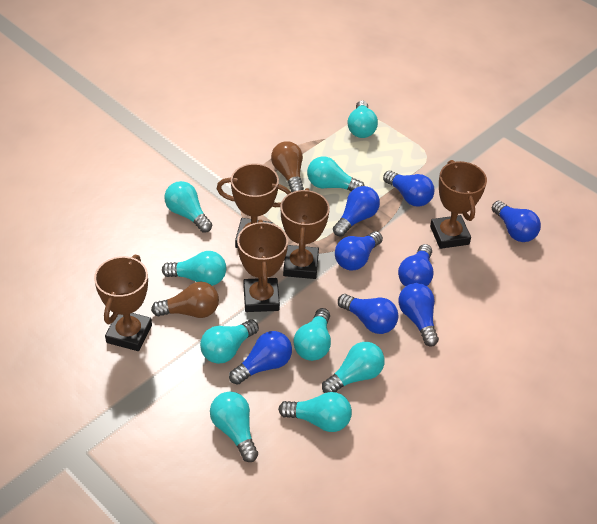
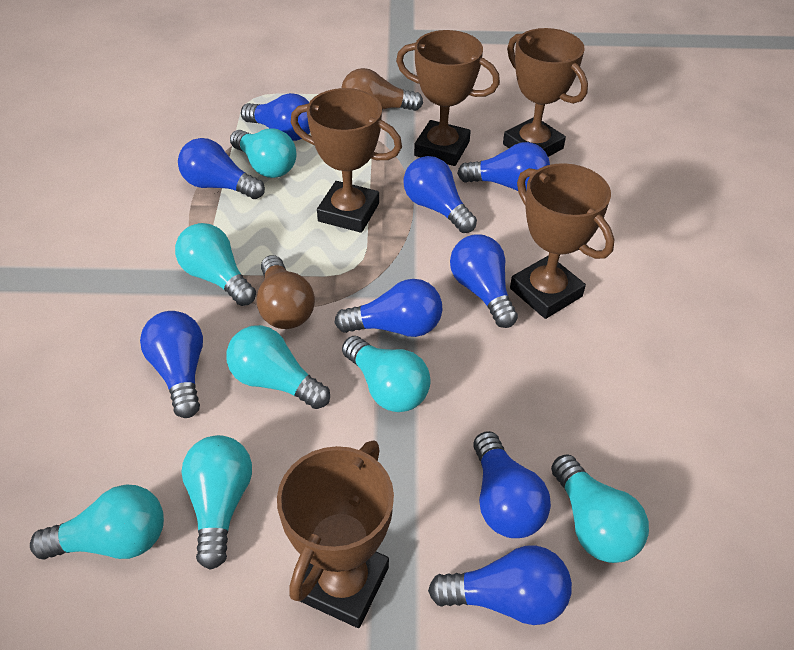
blue light bulb: [229,331,292,385] [333,186,380,237] [335,231,383,270] [338,294,398,334] [383,171,434,207] [398,244,433,287] [398,283,439,347] [492,201,541,242] = 8 -> [140,311,203,418] [178,138,265,199] [241,93,310,141] [334,279,442,337] [403,156,477,233] [428,545,572,625] [450,234,518,328] [457,142,550,191] [473,431,551,538] = 9
turquoise light bulb: [162,251,226,286] [165,181,212,233] [200,320,259,364] [210,392,258,462] [278,392,352,432] [294,308,331,361] [307,156,364,191] [322,342,385,393] [348,100,378,138] = 9 -> [30,484,164,560] [175,223,256,306] [182,435,252,570] [226,325,330,409] [230,128,297,178] [342,336,431,412] [551,454,649,563] = 7

